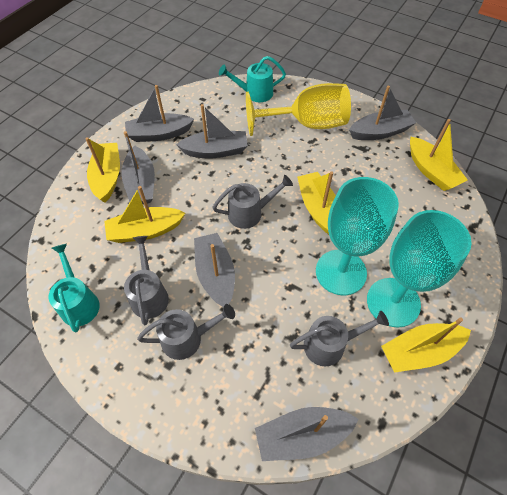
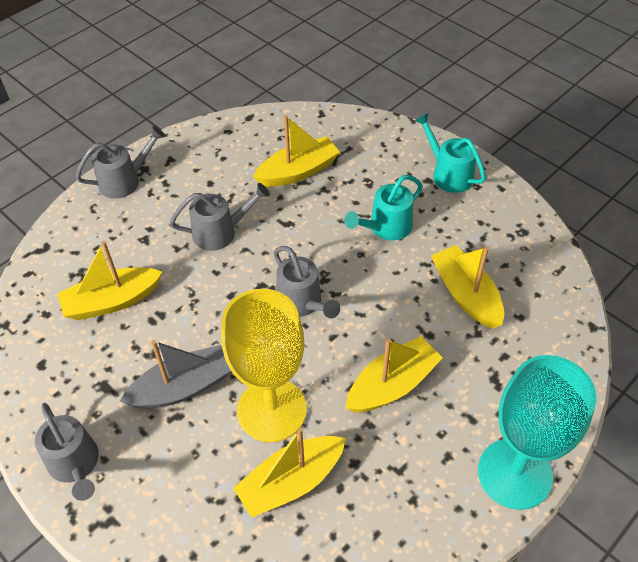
grey boat: [121,131,155,204] [125,85,194,142] [176,104,248,158] [194,233,235,307] [255,407,359,461] [349,86,416,140] = 6 -> [120,340,231,409] = 1
turquoise goblet: [316,177,399,295] [367,210,472,327] = 2 -> [478,355,597,510] = 1

